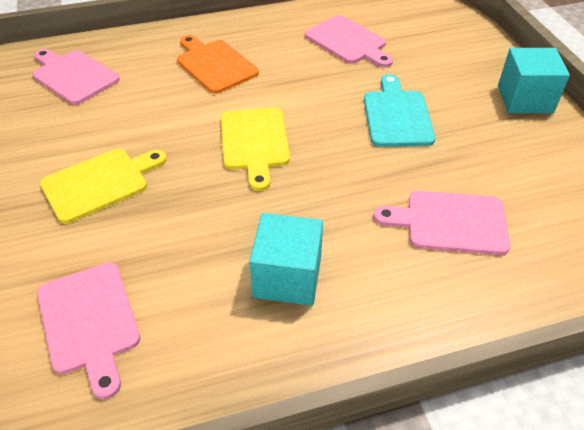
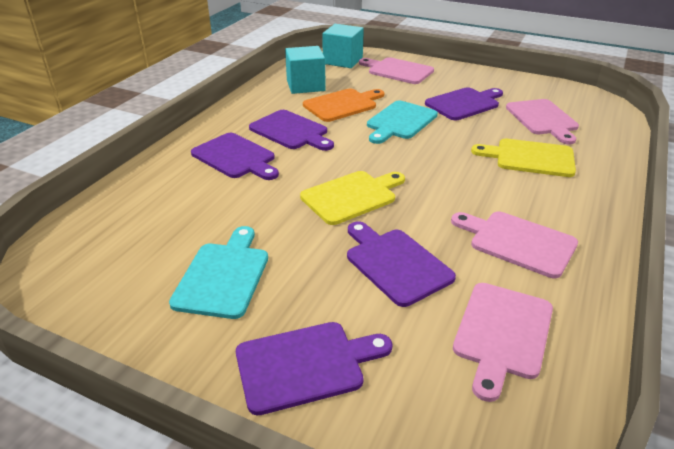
purple cutting board: none = 0 -> [191,133,279,180] [236,322,392,415] [249,110,334,151] [347,221,456,307] [425,87,503,120] = 5
turquoise cutting board: [364,74,435,147] = 1 -> [169,226,268,319] [367,100,438,144] = 2

